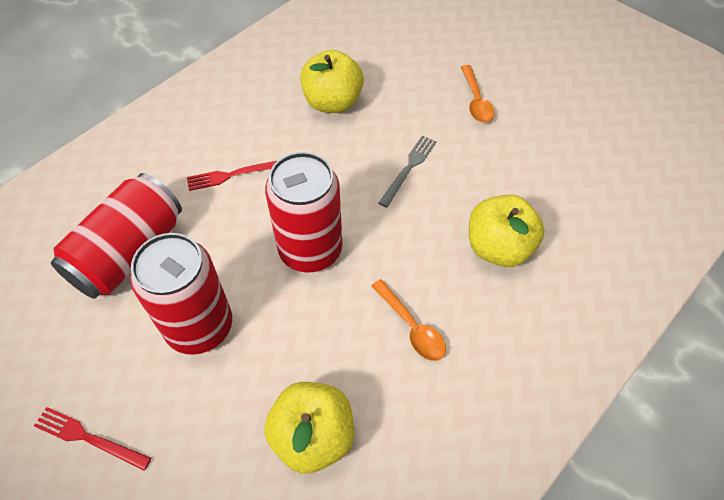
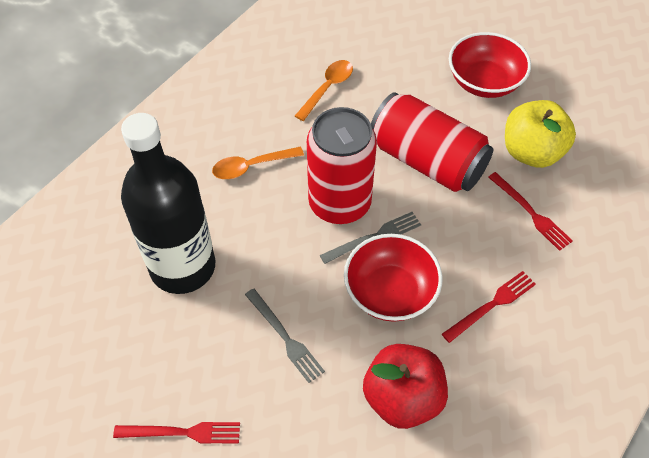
black bottle: none = 0 -> [121,113,215,294] = 1
grey fork: [379,135,437,208] = 1 -> [245,289,325,383] [320,212,421,264] = 2
red apple: none = 0 -> [363,344,448,429] = 1
red bowl: none = 0 -> [344,234,443,322] [449,32,531,98] = 2
red can: [51,173,182,299] [130,233,232,355] [265,152,342,273] = 3 -> [307,107,377,224] [371,92,494,192] = 2
red fork: [34,407,151,471] [187,161,277,191] = 2 -> [113,422,240,443] [442,271,536,343] [488,172,573,251] = 3
yellow apple: [264,382,354,474] [300,50,364,113] [469,195,545,267] = 3 -> [505,100,576,168] = 1

